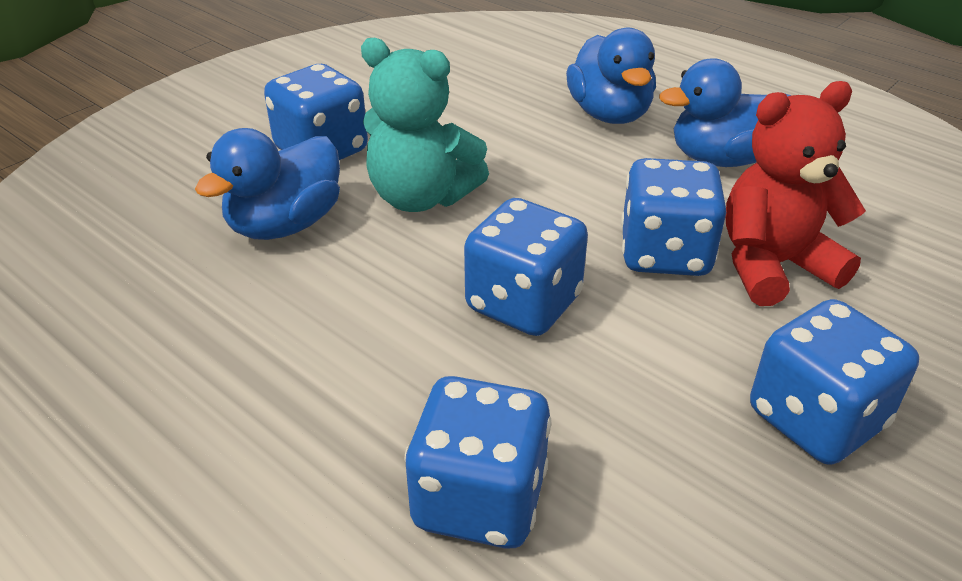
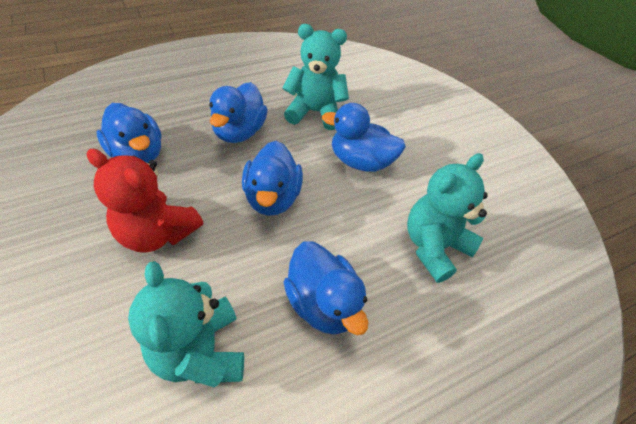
blue dice: [264,64,368,160] [404,376,551,549] [464,198,588,336] [621,158,726,276] [750,299,919,465] = 5 -> none = 0
blue duck: [195,128,340,240] [566,28,656,124] [659,58,792,167] = 3 -> [96,103,162,163] [209,82,268,143] [242,141,303,216] [283,241,368,335] [322,103,406,172] = 5
turquoise teddy bear: [361,38,489,212] = 1 -> [128,261,244,387] [283,24,349,130] [407,153,488,283] = 3

